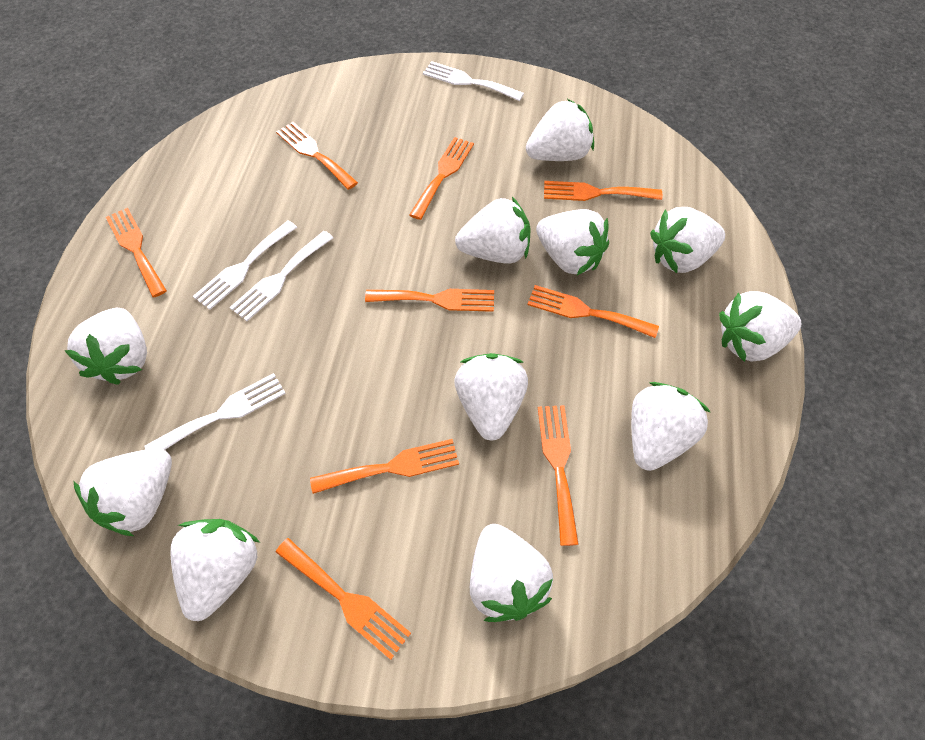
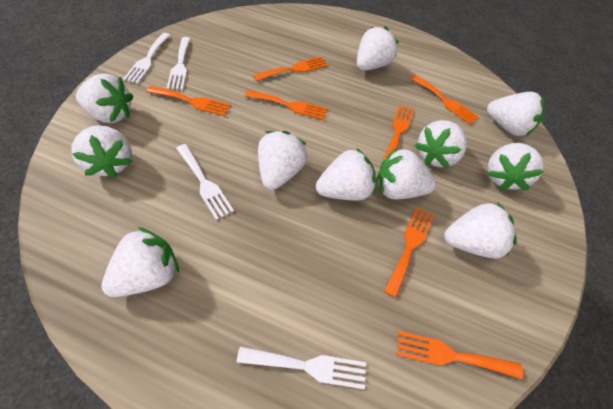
orange fork: [106,208,167,297] [276,122,358,190] [276,538,411,660] [310,439,459,494] [365,289,494,312] [409,137,474,220] [527,285,659,338] [538,405,579,546] [544,181,662,201] = 9 -> [146,86,231,116] [245,90,328,120] [253,57,327,81] [382,104,414,162] [384,207,434,298] [397,331,523,379] [410,75,479,124] = 7

